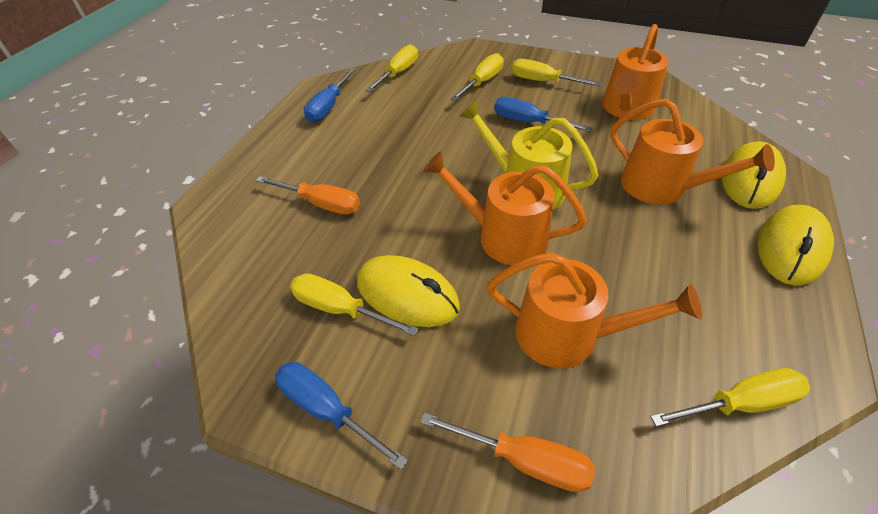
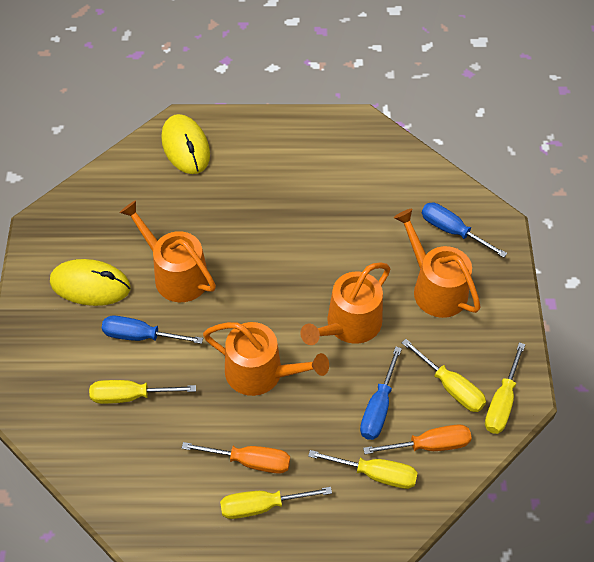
yellow mouse: [357,255,460,327] [722,141,786,209] [758,205,834,285] = 3 -> [50,259,131,306] [161,114,210,174] = 2
yellow watering can: [459,100,599,210] = 1 -> none = 0

